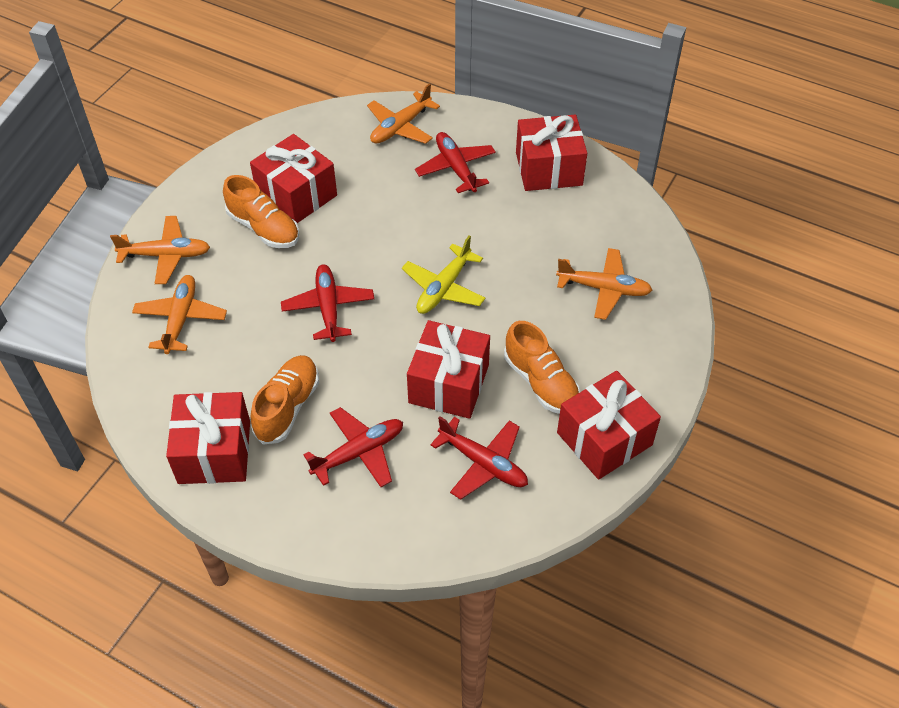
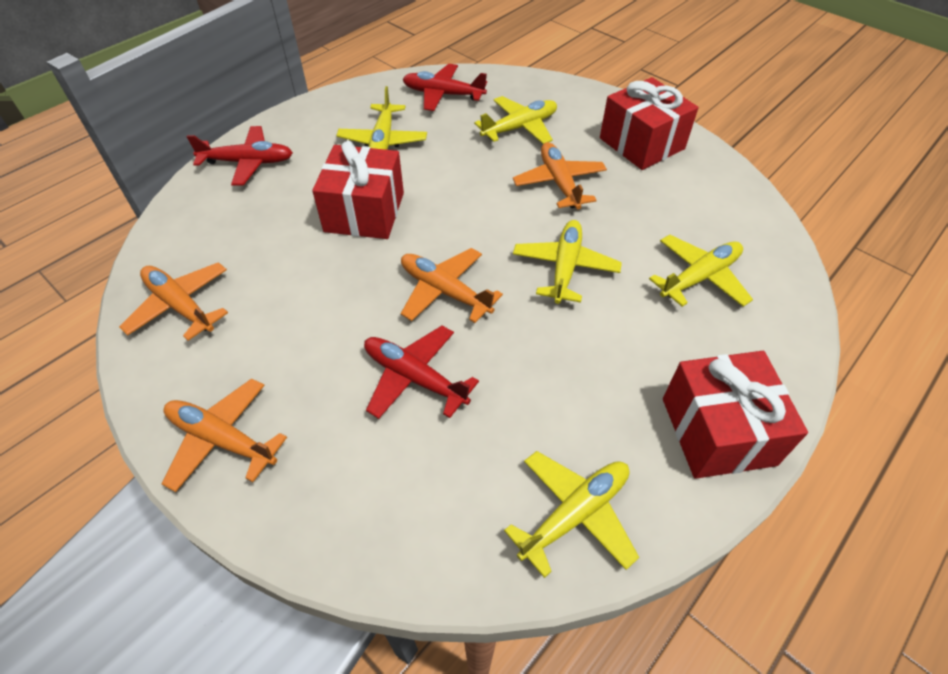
orange shoe: [223,175,299,248] [251,355,319,445] [504,321,580,414] = 3 -> none = 0
red gift: [166,392,250,484] [250,134,337,223] [407,320,490,419] [516,115,587,191] [557,371,661,480] = 5 -> [312,141,404,239] [600,77,699,170] [663,351,808,479] = 3
red plane: [281,264,374,342] [303,407,403,487] [415,132,496,193] [430,416,528,500] = 4 -> [186,126,293,186] [364,326,479,419] [403,64,487,111] = 3
yellow plane: [402,235,486,314] = 1 -> [336,86,427,150] [474,96,557,144] [504,451,639,578] [513,220,622,304] [649,235,753,307] = 5

